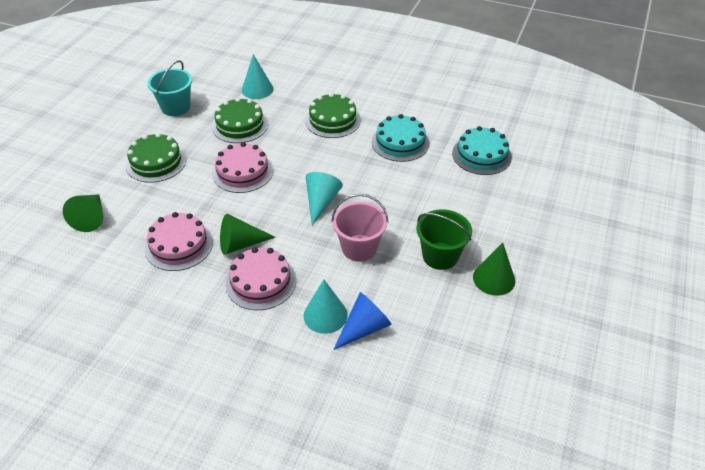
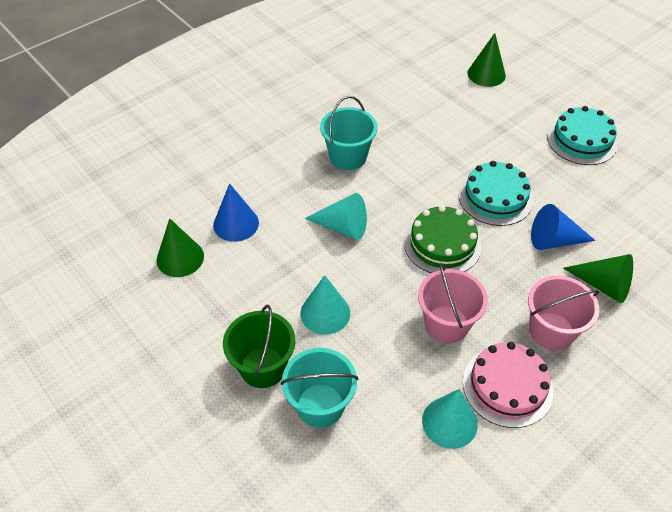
blue cone: [333,292,392,350] = 1 -> [213,183,259,242] [531,204,596,250] = 2
green cake: [126,133,186,183] [212,98,268,143] [305,93,361,138] = 3 -> [404,205,482,273] = 1
pink bucket: [332,194,388,262] = 1 -> [418,263,488,343] [528,276,599,350] = 2
pink cake: [145,212,213,271] [212,142,273,193] [225,247,296,310] = 3 -> [463,342,553,428] = 1
turquoise bucket: [147,60,192,116] = 1 -> [281,348,358,428] [320,96,378,170] = 2

